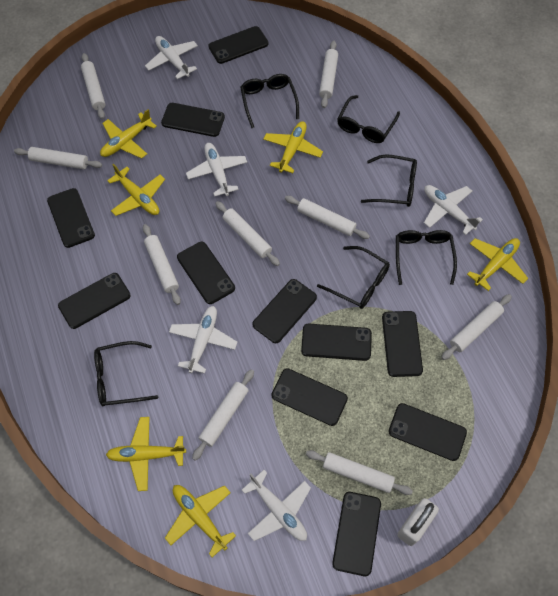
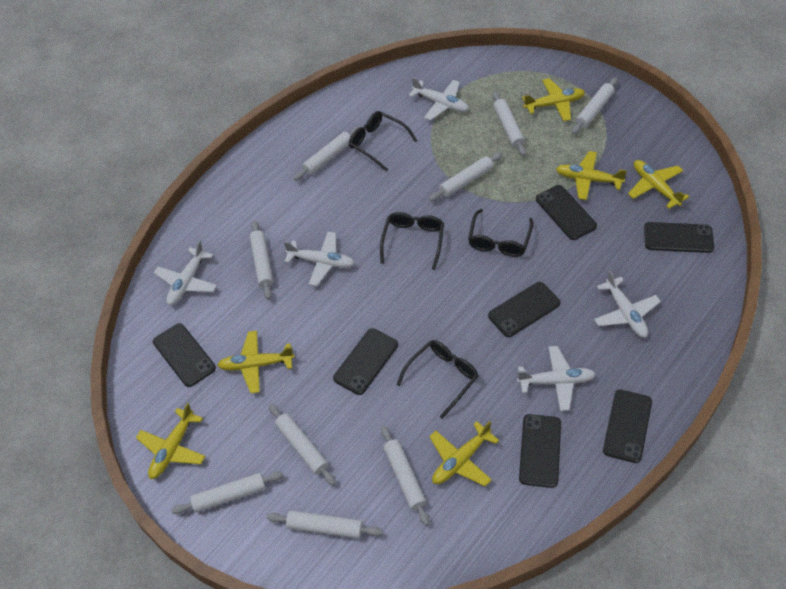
black glasses: [94,341,158,406] [240,74,299,128] [317,246,390,309] [337,95,400,143] [361,154,417,207] [396,230,457,285] = 6 -> [349,111,417,172] [380,212,444,270] [396,340,478,419] [468,209,534,257] = 4
black phone: [47,188,95,248] [58,273,131,329] [161,103,225,137] [177,242,235,304] [208,26,268,64] [252,279,317,343] [271,368,348,426] [301,324,372,361] [332,492,381,576] [382,311,423,377] [388,403,467,461] = 11 -> [153,323,216,387] [333,328,398,395] [488,282,561,337] [519,414,561,488] [536,185,597,240] [603,390,652,463] [644,222,714,253] = 7
white padlock: [397,498,439,546] = 1 -> none = 0

